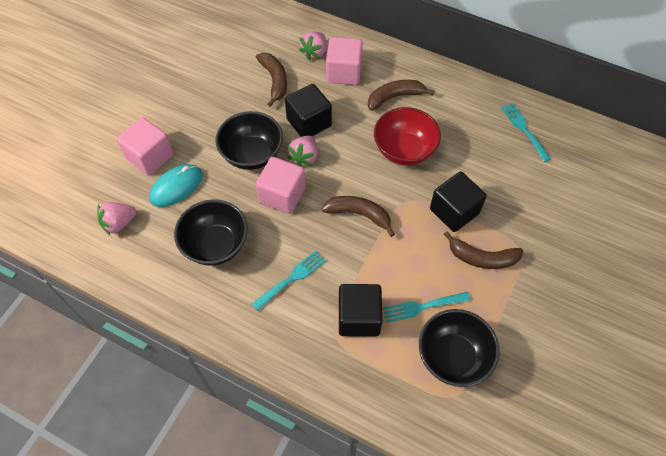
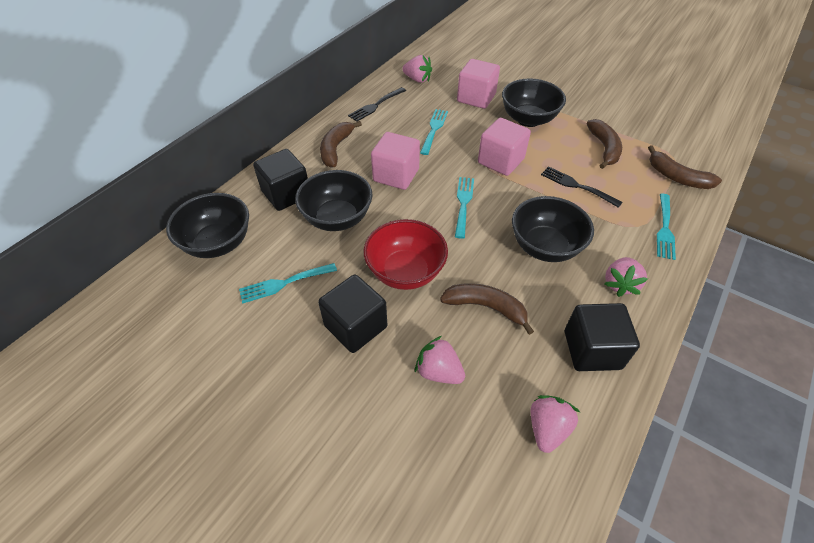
black bowl: [174,200,248,266] [216,111,283,170] [419,309,500,387] = 3 -> [166,193,249,258] [295,170,373,231] [502,78,566,127] [512,196,594,262] = 4
black fork: none = 0 -> [348,87,406,122] [541,166,623,208] = 2
pink strawberry: [97,202,136,236] [287,136,317,167] [299,32,326,60] = 3 -> [402,55,432,83] [415,336,465,384] [531,395,580,453] [604,257,648,297] = 4
turquoise fork: [252,250,326,311] [382,292,471,323] [501,103,551,162] = 3 -> [239,263,337,303] [420,109,448,155] [455,177,474,239] [657,194,676,260] = 4
turquoise mouse: [149,164,203,207] = 1 -> none = 0

